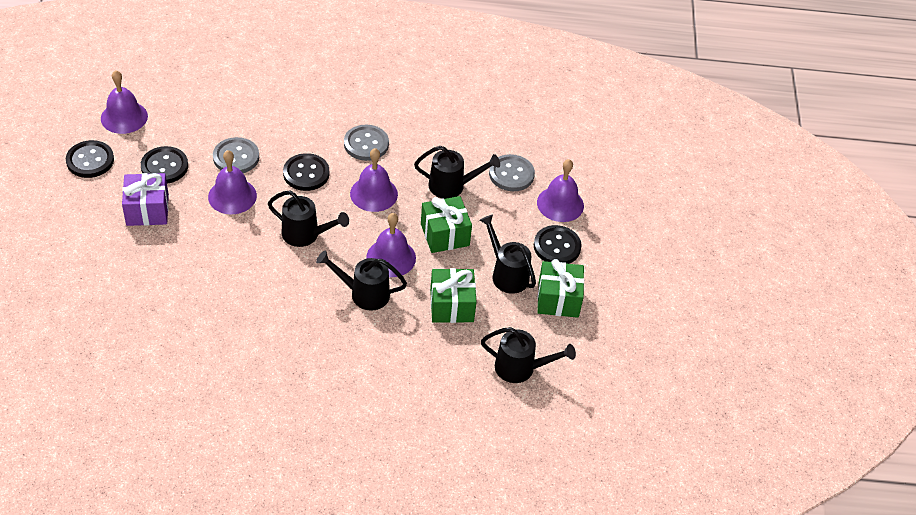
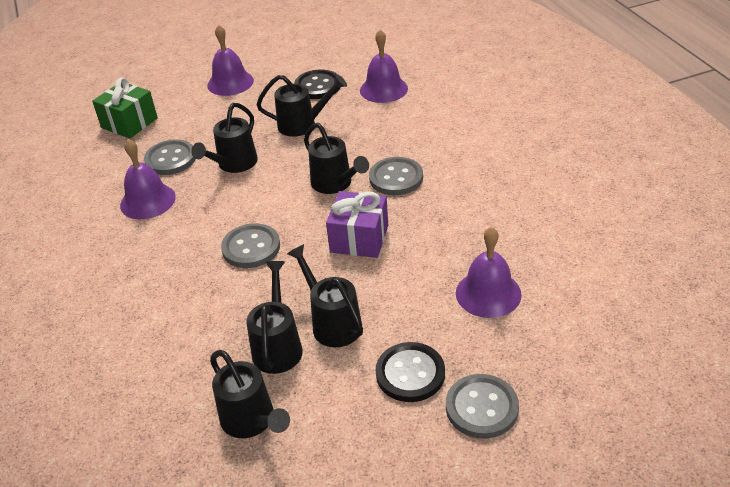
black button: [66,140,114,178] [141,146,188,184] [283,153,329,191] [534,225,582,264] = 4 -> [294,69,340,99] [376,342,445,402] = 2
black watering can: [268,191,349,247] [316,250,407,311] [414,146,500,199] [480,214,536,293] [481,327,576,383] = 5 -> [191,103,258,173] [210,350,290,438] [247,261,303,374] [256,74,347,137] [287,244,363,347] [304,123,369,194] = 6
green gift: [421,196,472,253] [430,268,477,323] [537,259,584,318] = 3 -> [92,77,158,138] = 1
grey button: [213,137,259,173] [344,125,389,161] [489,154,535,191] = 3 -> [144,139,195,175] [221,223,280,268] [369,157,423,195] [446,374,519,439] = 4
purple bell: [101,70,148,134] [208,150,257,214] [350,148,398,212] [366,213,416,277] [537,159,584,222] = 5 -> [120,139,176,219] [207,25,254,96] [360,30,408,103] [456,227,522,318] = 4

